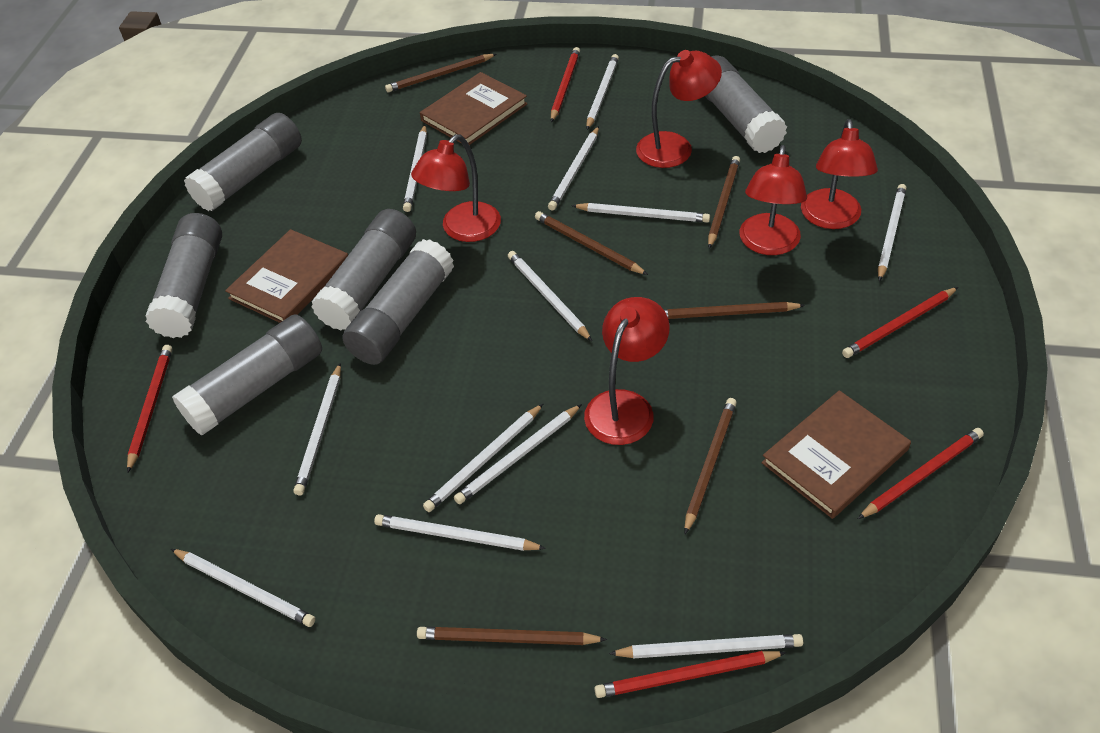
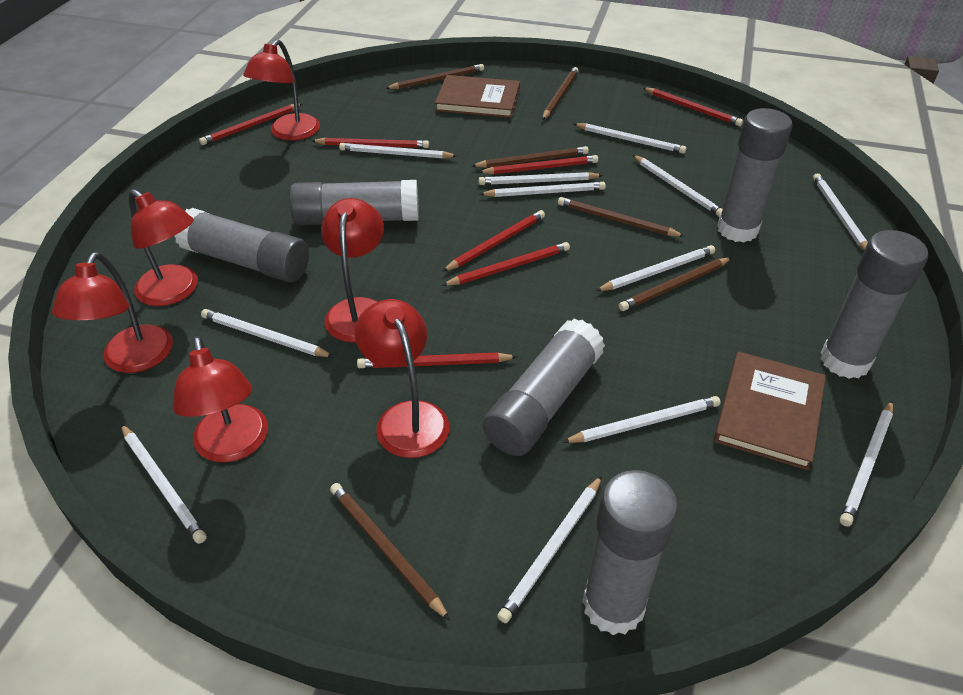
brown book: [225,229,348,323] [420,72,528,145] [761,390,911,519] = 3 -> [435,75,520,118] [714,352,826,470] = 2
red lamp: [411,134,501,242] [584,297,670,445] [636,50,722,168] [740,145,807,255] [801,119,878,229] = 5 -> [52,252,173,373] [129,189,198,306] [173,336,268,462] [243,39,320,141] [321,198,384,342] [355,299,449,458] = 6
red pencil: [127,345,172,473] [551,47,580,122] [594,651,786,698] [842,287,958,358] [858,428,984,519] = 5 -> [199,103,303,145] [312,138,429,148] [357,352,518,368] [442,210,545,272] [442,242,570,286] [478,155,598,175] [643,87,743,126] = 7

